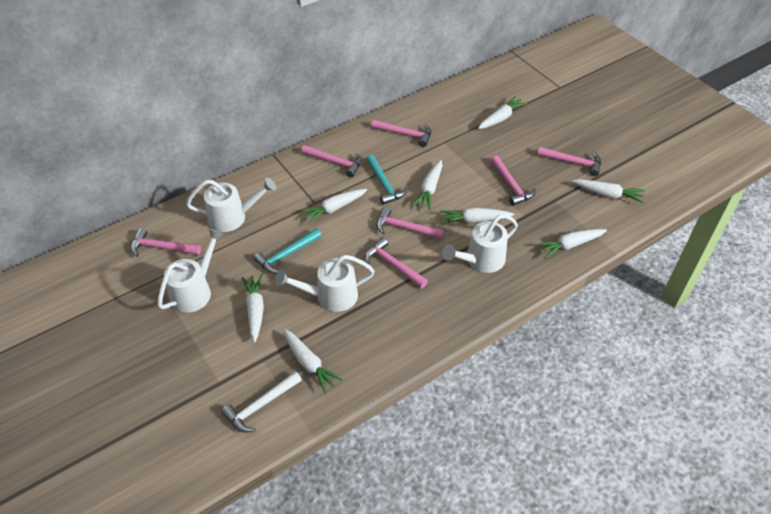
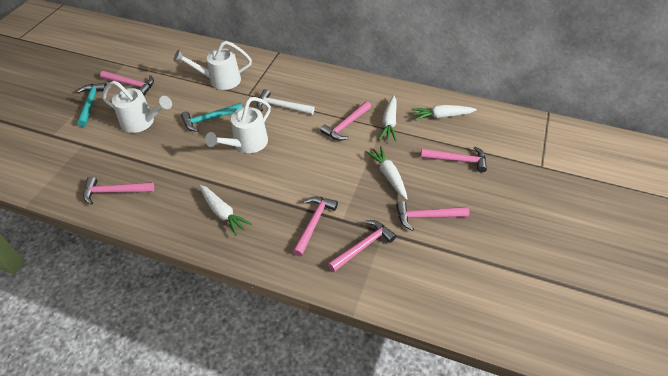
white carrot: [242,274,264,342] [283,329,343,393] [300,189,367,224] [412,160,442,210] [440,207,514,225] [478,96,528,129] [536,229,607,259] [572,179,645,203] = 8 -> [199,185,252,236] [366,146,408,200] [379,96,397,142] [411,105,477,120] = 4
white watering can: [157,229,224,313] [186,177,276,232] [275,255,375,312] [442,214,518,273] = 4 -> [102,81,172,133] [174,41,252,90] [205,97,271,153] = 3

